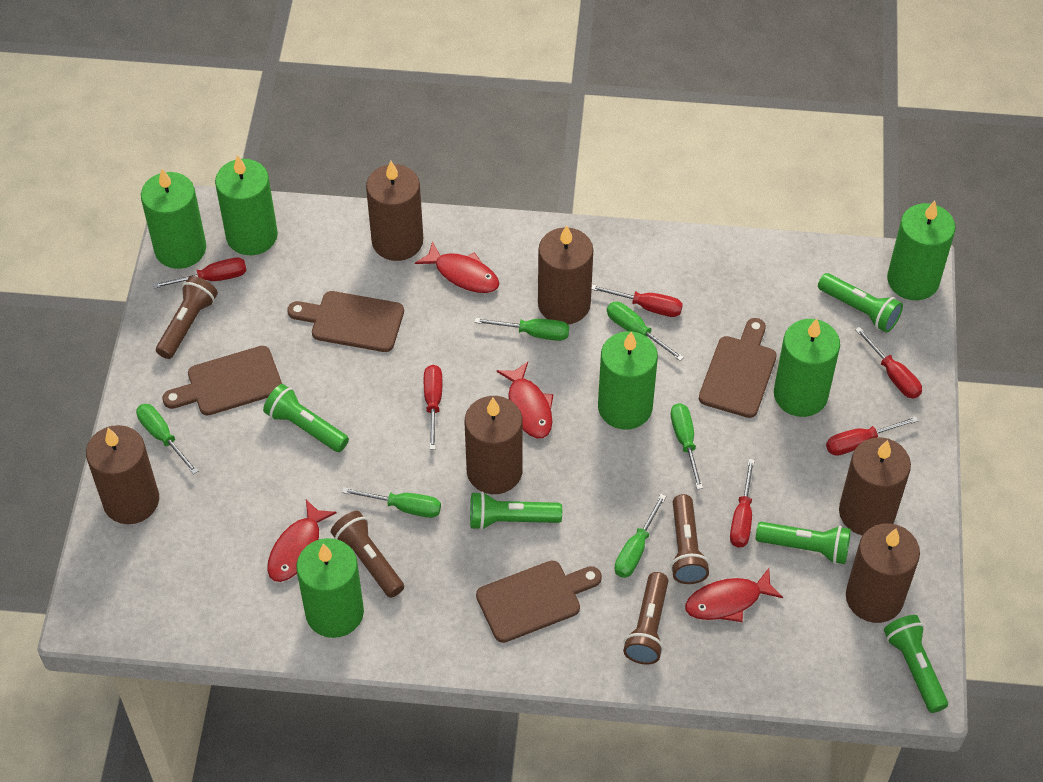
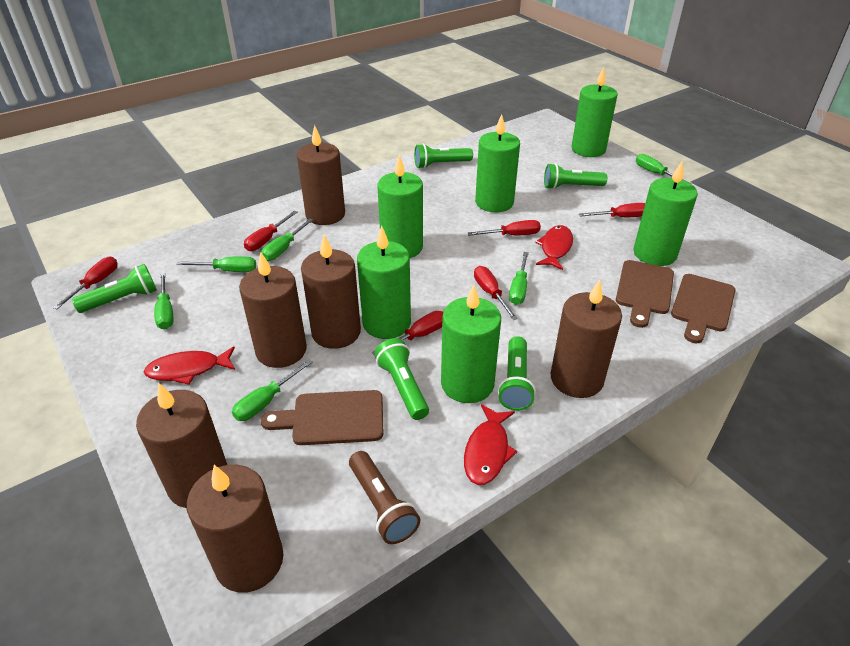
brown cutting board: [162,346,282,416] [287,291,404,352] [476,561,602,643] [699,318,777,418] = 4 -> [261,390,384,445] [616,260,674,328] [671,274,736,343] = 3
brown flashlight: [156,276,218,359] [331,511,404,598] [623,572,668,664] [670,494,710,584] = 4 -> [349,451,420,544] = 1
red fish: [267,500,337,582] [415,241,500,293] [497,362,554,438] [685,568,783,622] = 4 -> [143,346,235,385] [464,404,517,485] [535,225,573,270] = 3

